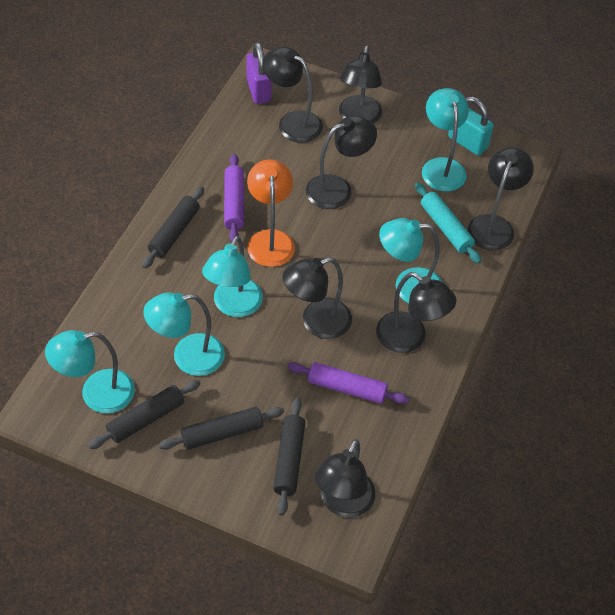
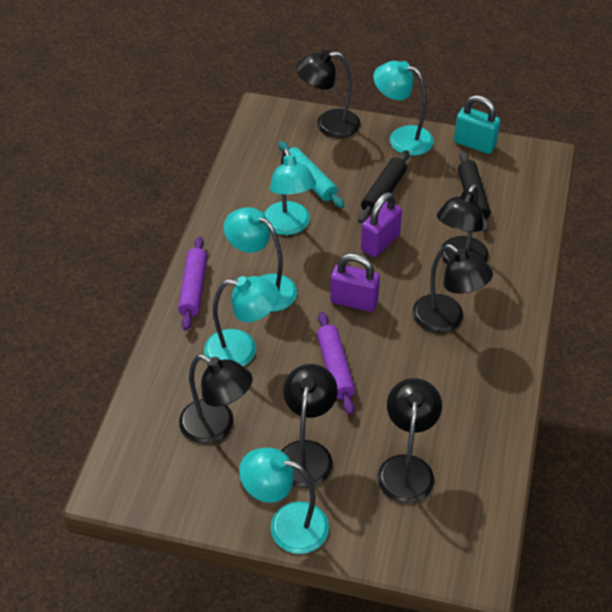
black lamp: [263,47,323,143] [282,257,352,339] [306,115,377,209] [315,439,375,518] [339,45,382,124] [376,272,457,353] [468,147,534,251] = 7 -> [179,354,252,444] [282,364,338,488] [296,50,361,138] [378,378,442,503] [412,244,493,333] [437,184,489,265] = 6
black rolling pin: [88,380,201,449] [142,186,204,269] [159,407,284,450] [273,398,305,516] = 4 -> [358,150,409,223] [458,151,490,232] = 2
orange lamp: [247,159,295,267] = 1 -> none = 0
purple padlock: [246,42,272,104] = 1 -> [330,253,380,312] [361,192,402,257] = 2

